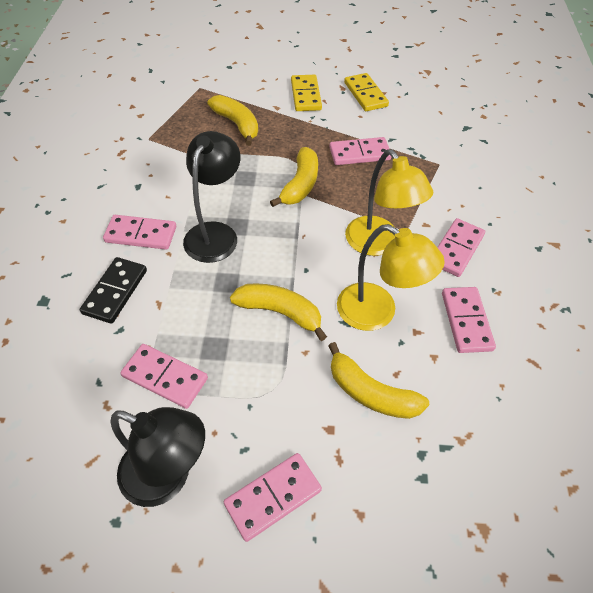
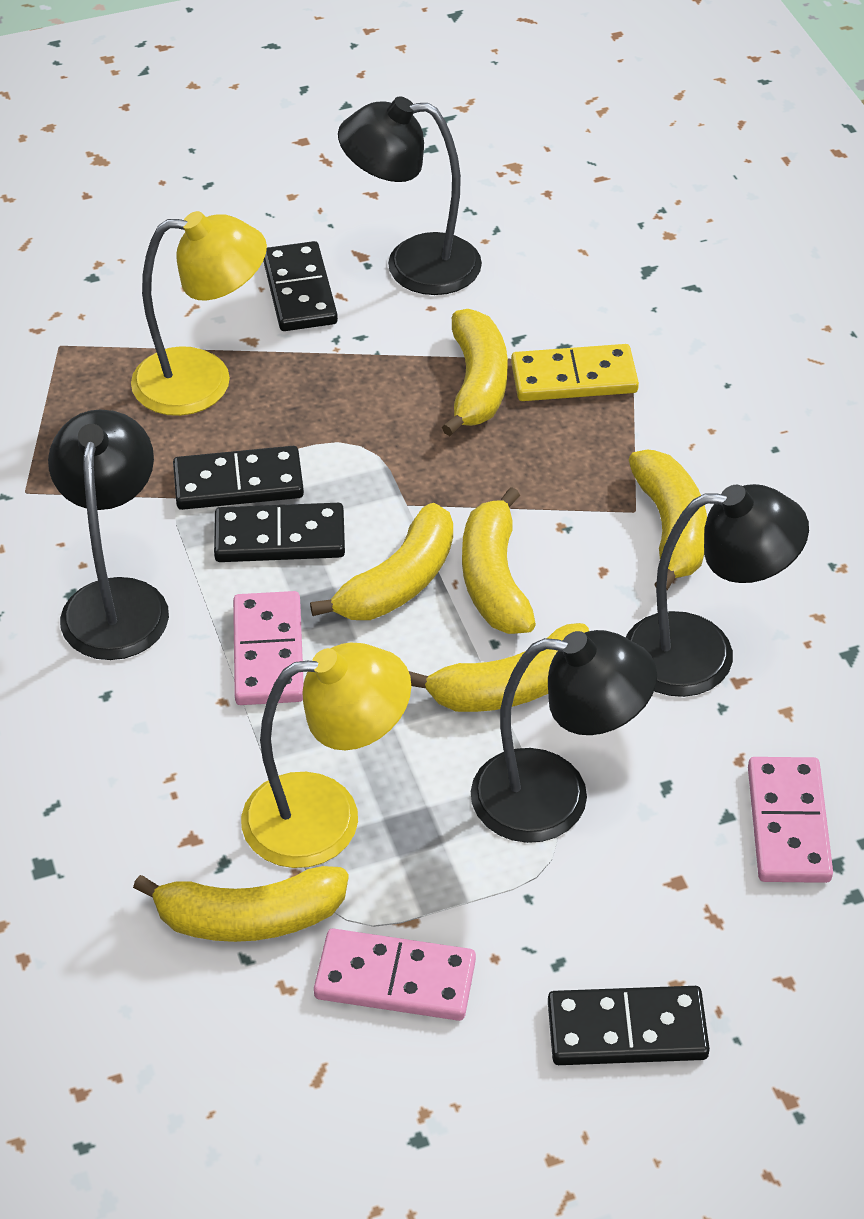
black domino: [80,257,147,324] = 1 -> [173,446,304,510] [214,503,345,562] [263,241,338,331] [548,986,710,1065] = 4
black lamp: [111,407,205,507] [183,131,241,263] = 2 -> [48,410,169,660] [338,97,482,295] [471,630,657,843] [626,484,809,697] = 4
pink domino: [103,215,176,250] [120,344,208,409] [224,453,322,542] [329,137,391,165] [437,218,485,277] [442,287,496,353] = 6 -> [233,591,304,705] [314,928,476,1021] [748,757,833,883] = 3
yellow banana: [207,95,258,146] [230,283,327,341] [270,147,318,207] [328,342,429,419] = 4 -> [133,866,349,942] [310,503,453,620] [409,623,589,712] [442,309,508,436] [462,487,536,634] [629,450,707,591] = 6
yellow domino: [291,75,322,111] [344,73,389,111] = 2 -> [511,344,639,401] = 1

